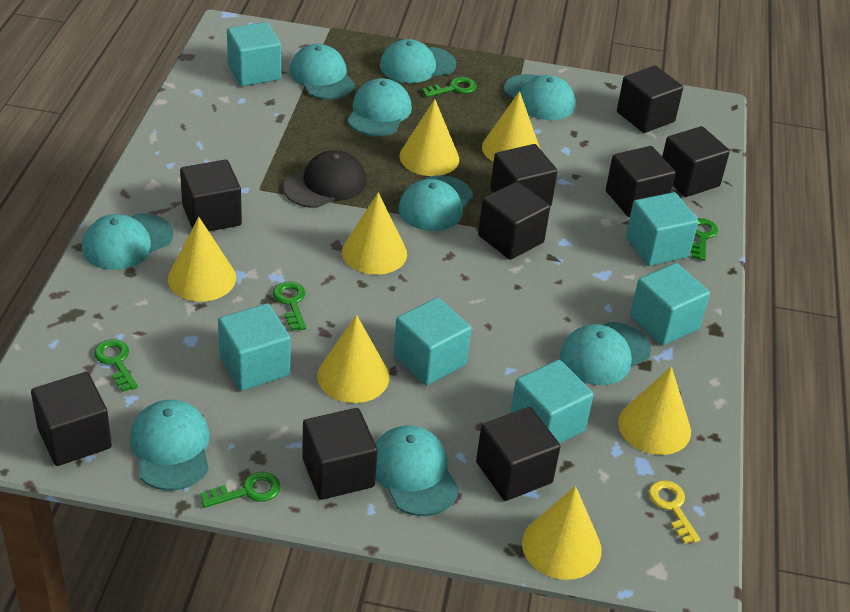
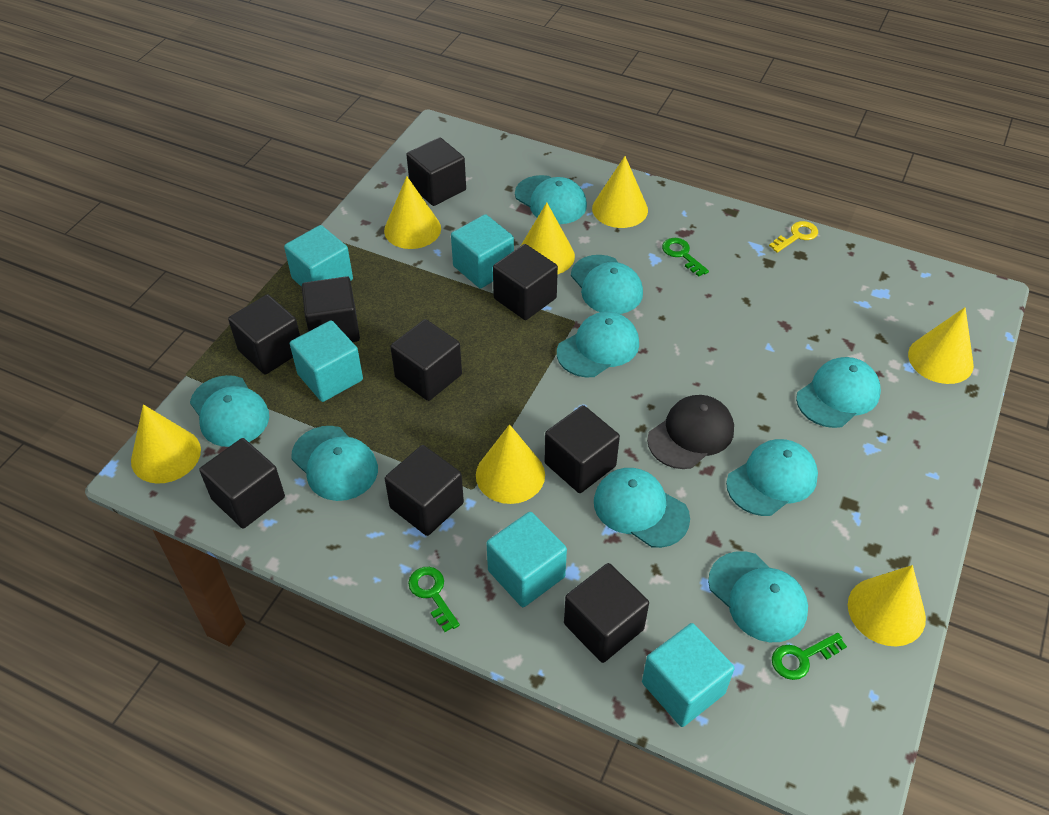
green key: [94,339,138,392] [200,472,281,508] [273,281,306,331] [422,77,477,97] [691,218,718,261] = 5 -> [408,567,460,632] [662,238,709,277] [772,633,847,680] = 3
turquoise cube: [218,303,291,391] [227,22,281,86] [393,297,471,385] [510,360,594,443] [626,192,699,266] [630,263,710,346] = 6 -> [284,225,353,287] [290,321,363,402] [451,214,514,288] [486,512,567,607] [642,623,734,727] = 5

